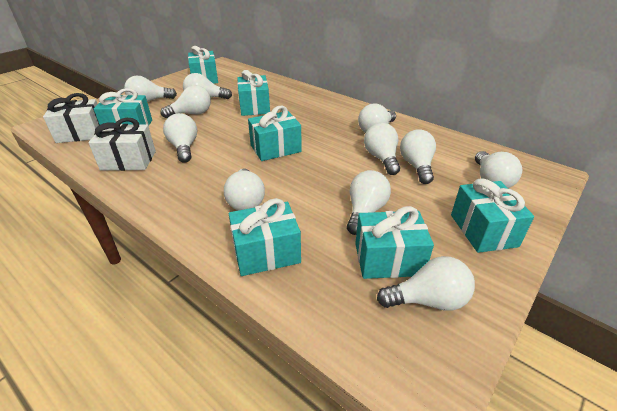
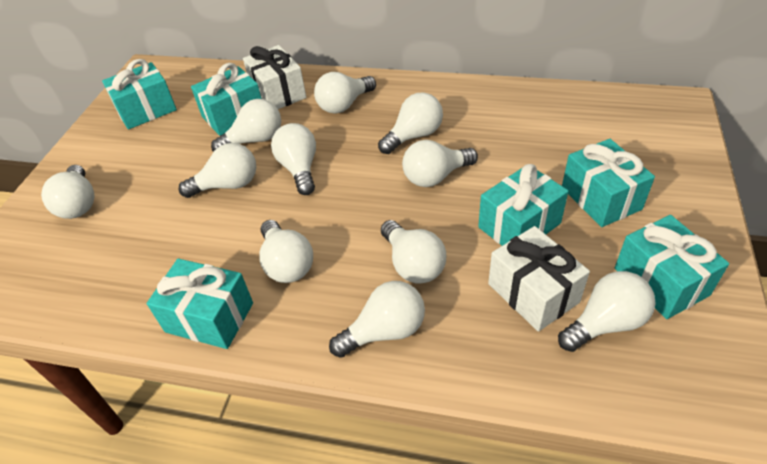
turquoise gift: [94,88,152,126] [188,46,218,84] [229,198,301,276] [237,70,270,116] [248,106,302,161] [355,206,434,279] [451,178,534,253] = 7 -> [102,59,177,129] [147,259,253,349] [191,63,262,136] [478,164,569,246] [562,139,655,227] [615,215,729,319] = 6

